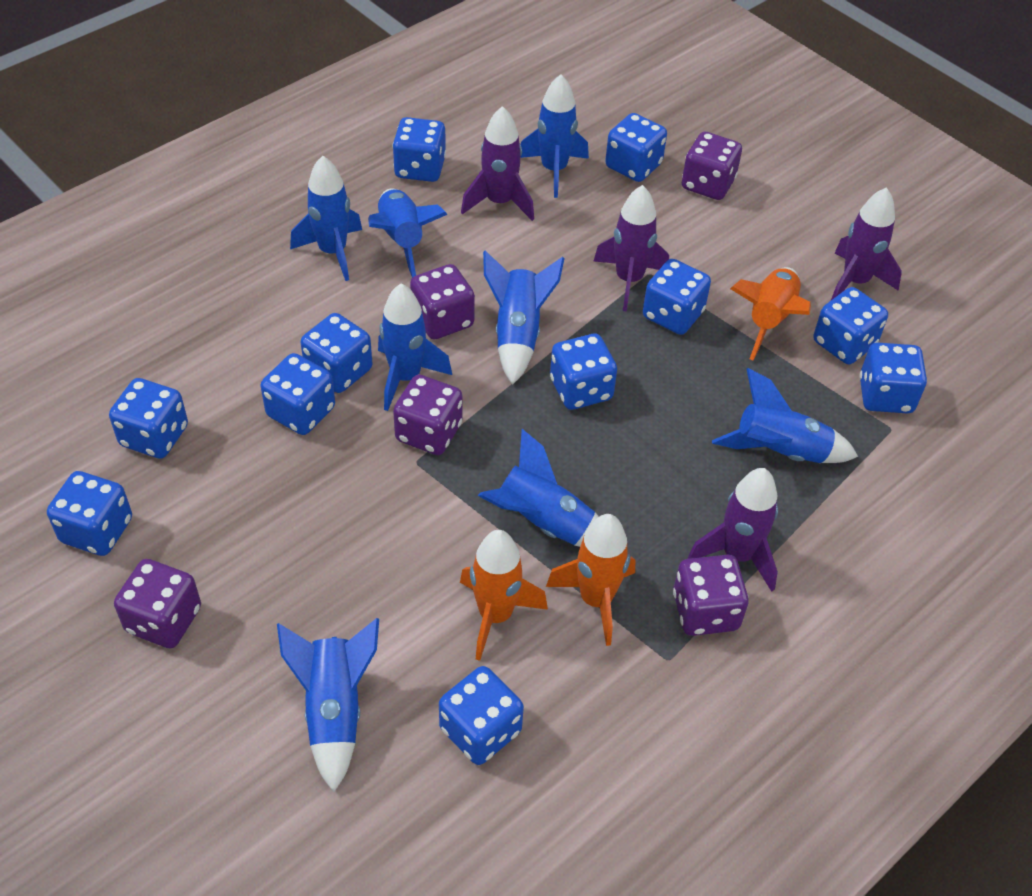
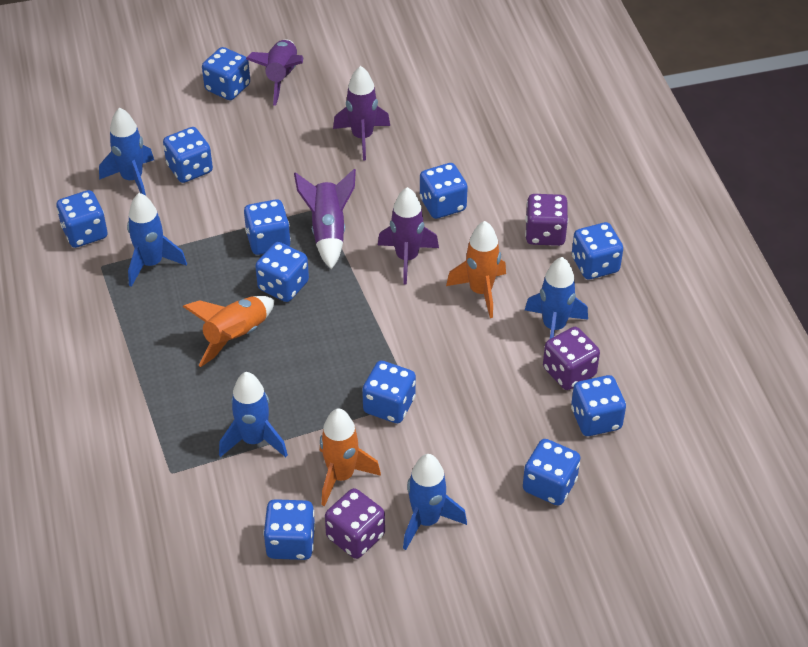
blue rocket: [277,618,379,792] [290,156,362,281] [368,189,448,278] [378,283,452,411] [478,429,599,547] [483,251,565,385] [520,74,589,198] [712,368,858,463] = 8 -> [99,107,154,196] [127,193,187,287] [219,372,288,457] [403,454,467,550] [525,257,588,339] = 5
purple dice: [114,559,201,648] [393,375,462,455] [410,264,475,339] [673,555,749,636] [682,132,742,200] = 5 -> [325,488,385,559] [525,194,568,246] [543,327,600,390] = 3

